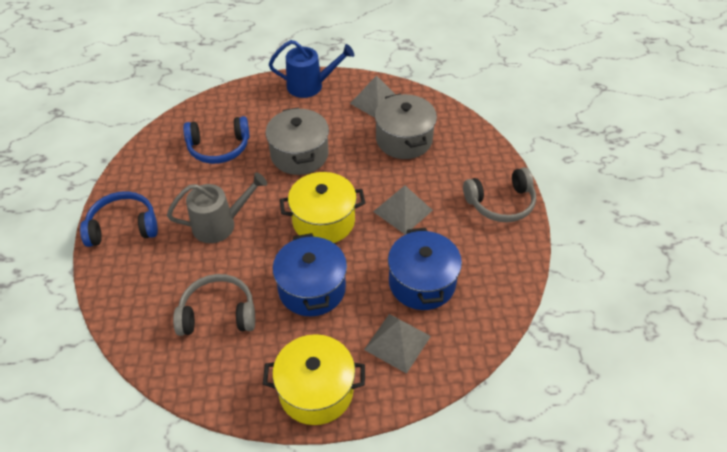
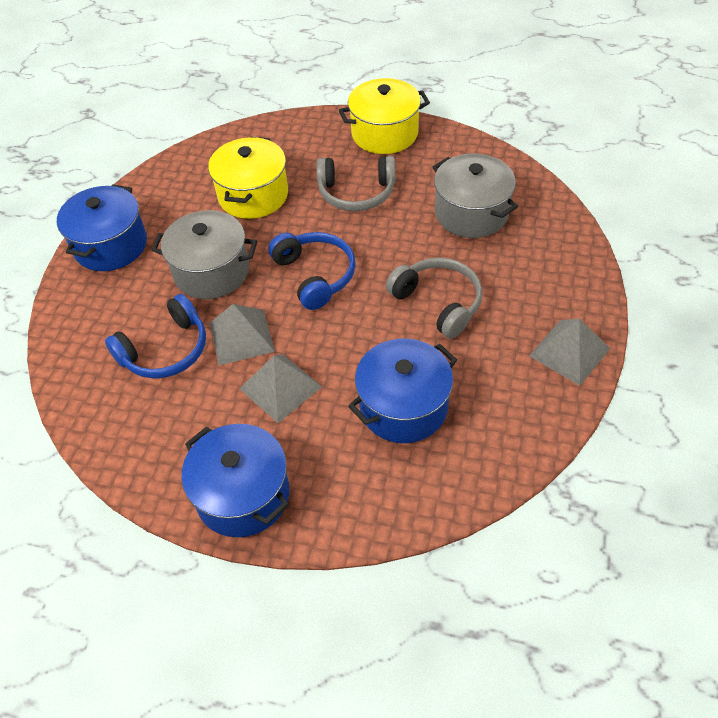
blue pot: [273,233,347,316] [388,228,462,310] = 2 -> [57,184,147,271] [181,424,290,537] [348,339,457,443] = 3
blue watering can: [269,40,354,98] = 1 -> none = 0
grey watering can: [167,172,267,243] = 1 -> none = 0

